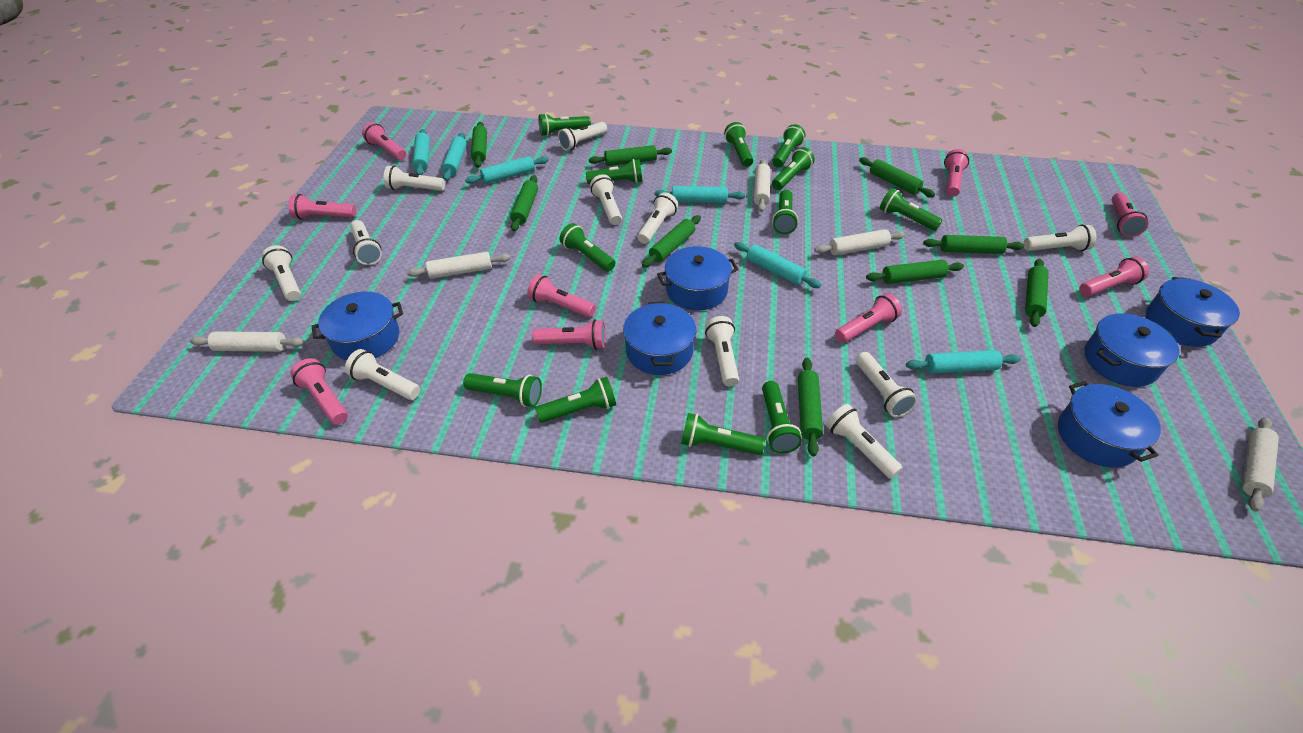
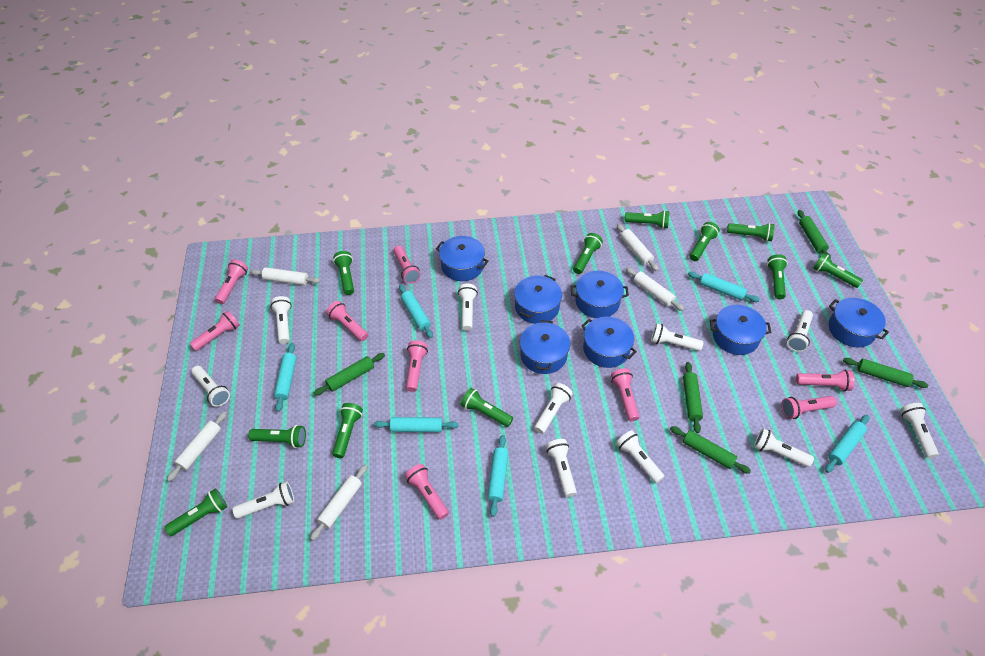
blue pot: [311,291,403,360] [623,301,696,375] [657,246,738,310] [1058,381,1161,468] [1085,314,1179,387] [1146,277,1240,347] = 6 -> [436,236,489,281] [514,275,562,324] [520,320,570,374] [571,271,629,318] [582,317,637,368] [710,305,771,355] [829,298,889,348] = 7
green flashlight: [463,373,542,407] [535,377,616,423] [538,113,591,136] [560,223,615,271] [586,159,643,184] [681,413,765,455] [724,122,753,167] [762,381,802,454] [772,124,805,168] [772,147,815,190] [772,190,798,234] [880,188,942,231] = 12 -> [165,488,227,536] [248,425,306,448] [332,403,363,458] [333,251,354,295] [461,388,513,427] [573,233,603,274] [625,210,669,229] [690,222,720,261] [727,223,775,242] [767,254,788,300] [813,253,863,288] = 11
green rolling pin: [471,122,487,168] [510,175,538,231] [589,145,672,166] [642,215,701,267] [798,358,823,456] [859,157,935,197] [866,260,964,284] [923,235,1024,254] [1025,259,1049,327] = 9 -> [314,353,385,396] [670,426,751,474] [683,362,703,433] [798,210,831,259] [843,358,928,388] = 5

